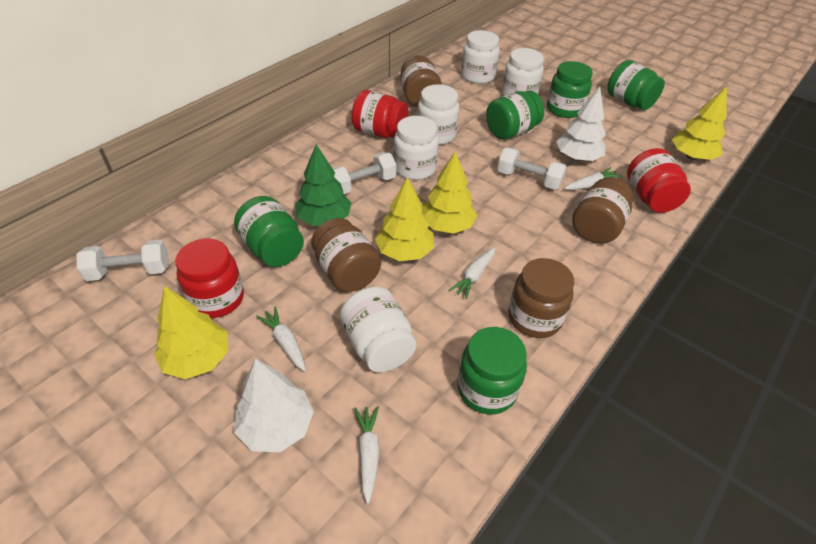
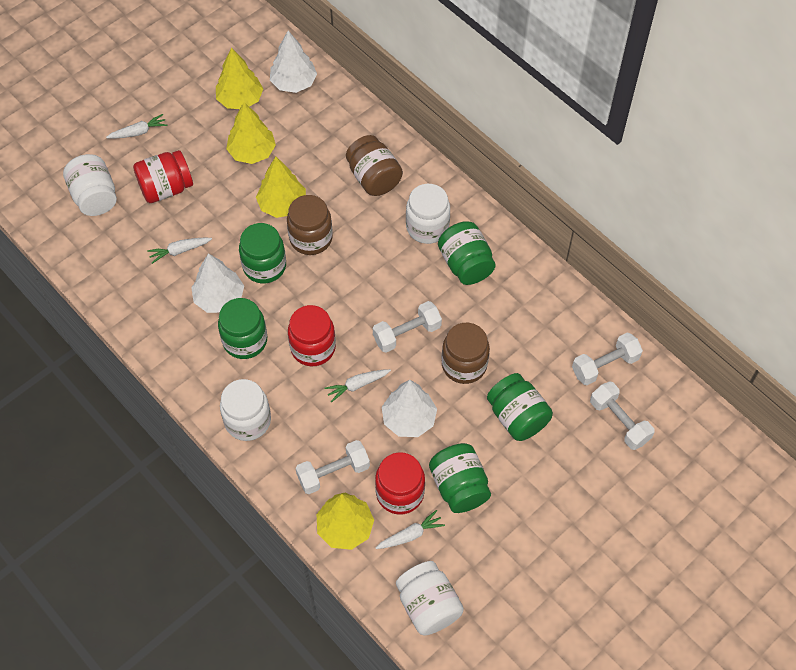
brown jar: [311,218,381,292] [400,55,442,107] [508,258,574,338] [572,177,633,244] = 4 -> [287,195,333,255] [346,135,403,196] [442,323,490,384] = 3
green tree: [295,145,351,226] = 1 -> none = 0
white dumbbell: [76,240,169,281] [332,152,397,194] [497,147,567,190] = 3 -> [295,440,370,494] [373,301,442,352] [572,332,643,385] [590,381,655,450] = 4
white jar: [340,287,417,372] [394,116,439,180] [417,84,459,145] [461,30,500,84] [502,48,544,96] = 5 -> [63,154,117,216] [220,379,271,441] [396,561,464,636] [406,184,450,244] = 4
white tree: [234,358,314,452] [556,87,606,161] = 2 -> [191,253,244,313] [270,31,317,93] [382,380,437,437] = 3

